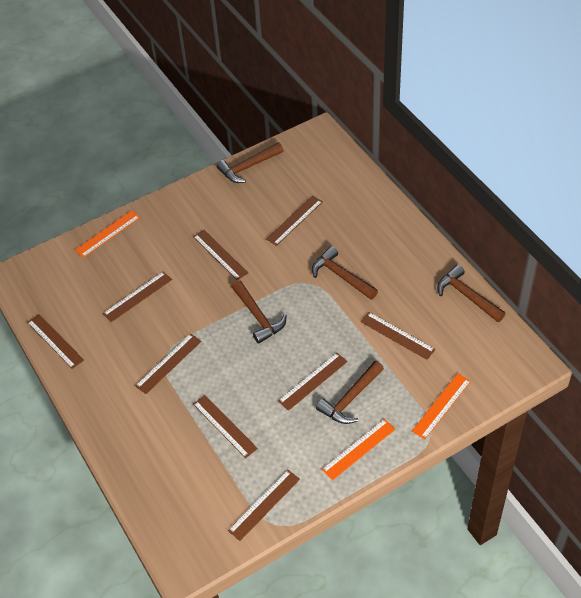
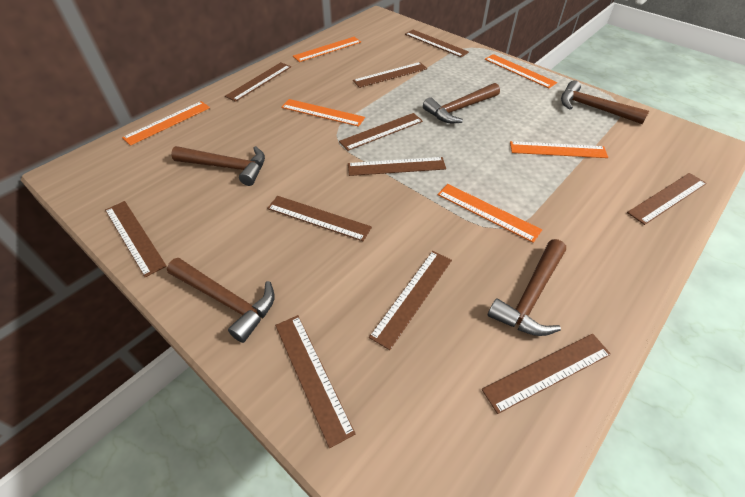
brown ruler: [27,314,84,369] [103,271,172,322] [135,334,201,394] [193,230,248,280] [193,395,258,458] [228,470,300,541] [266,195,323,246] [278,353,348,411] [360,312,435,360] = 9 -> [105,201,167,278] [225,62,291,102] [267,196,372,241] [275,315,355,448] [339,113,423,151] [348,157,446,176] [353,62,427,88] [369,251,452,350] [405,30,469,57] [482,334,611,414] [627,173,707,225] = 11
orange ruler: [75,210,140,258] [322,419,395,481] [412,374,471,439] = 3 -> [122,101,210,146] [281,99,365,127] [293,37,361,62] [438,184,542,243] [485,54,557,88] [510,141,608,158] = 6

